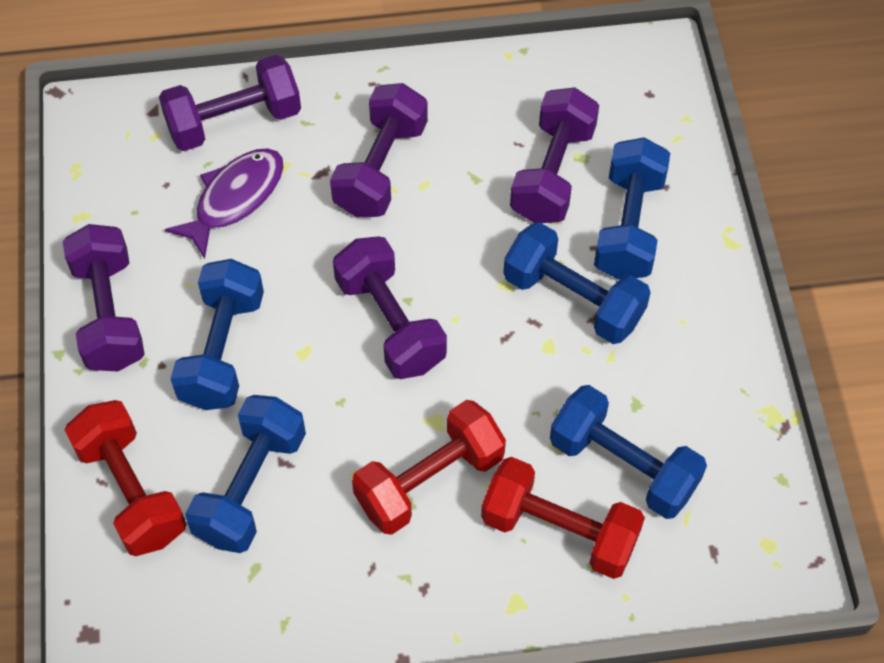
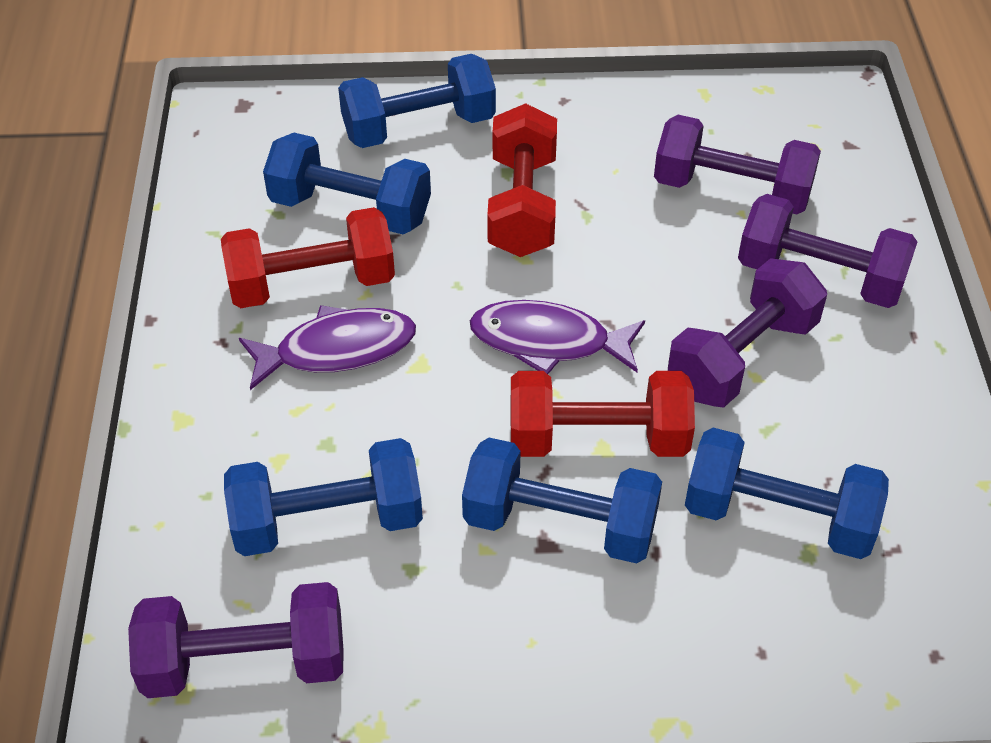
purple dumbbell: [63,224,145,371] [159,55,301,151] [330,83,428,217] [333,236,447,379] [510,87,599,223] = 5 -> [128,582,344,698] [654,115,821,214] [668,258,827,407] [738,194,917,308] = 4
purple fish: [165,149,284,259] = 1 -> [239,305,416,390] [470,300,645,374] = 2

